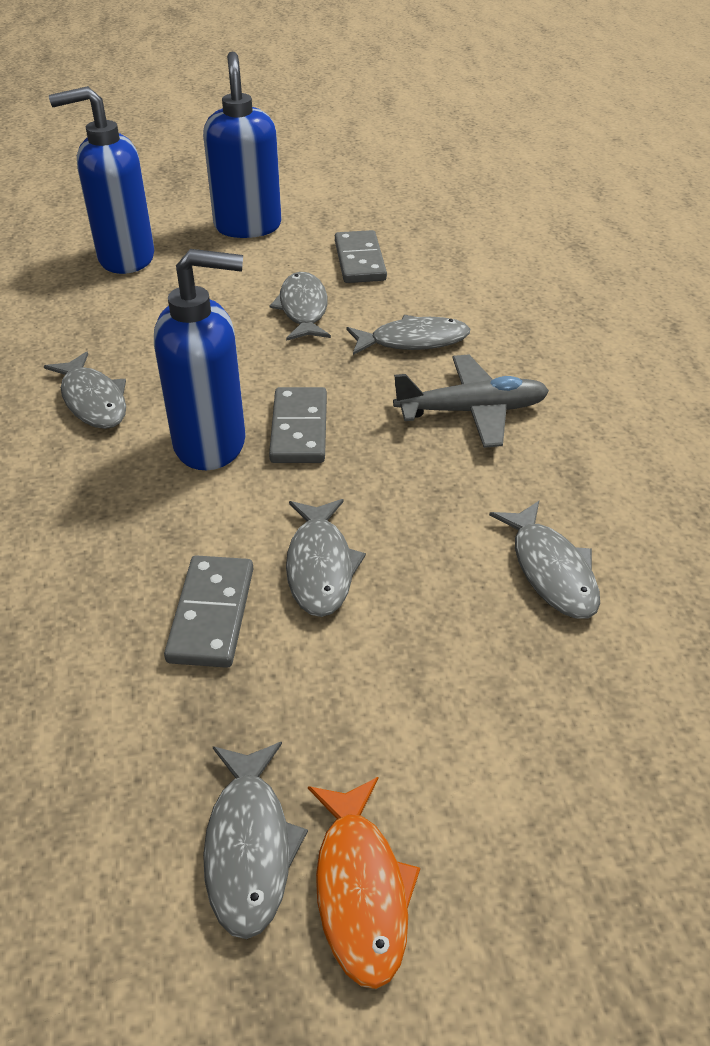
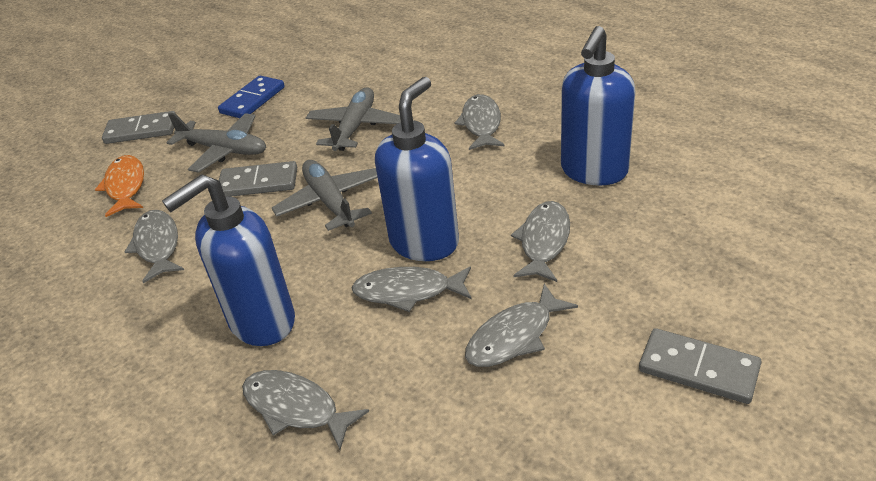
blue domino: none = 0 -> [218,76,285,118] = 1
grey plane: [393,355,549,448] = 1 -> [166,113,266,173] [272,160,378,231] [306,87,401,151] = 3

